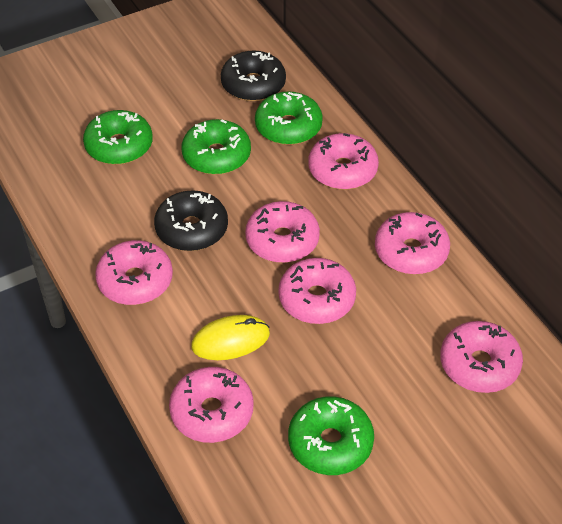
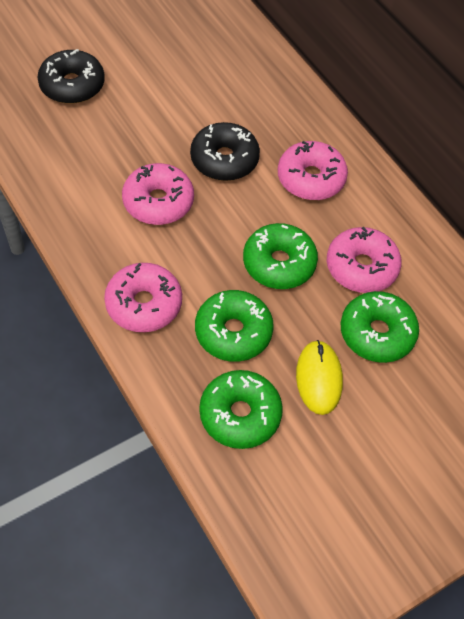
pink donut: [95,240,173,305] [169,367,254,443] [245,201,320,263] [278,258,356,324] [308,133,379,190] [375,212,450,275] [440,321,523,393] = 7 -> [104,263,182,332] [122,163,194,225] [278,141,348,200] [327,227,402,293] = 4

